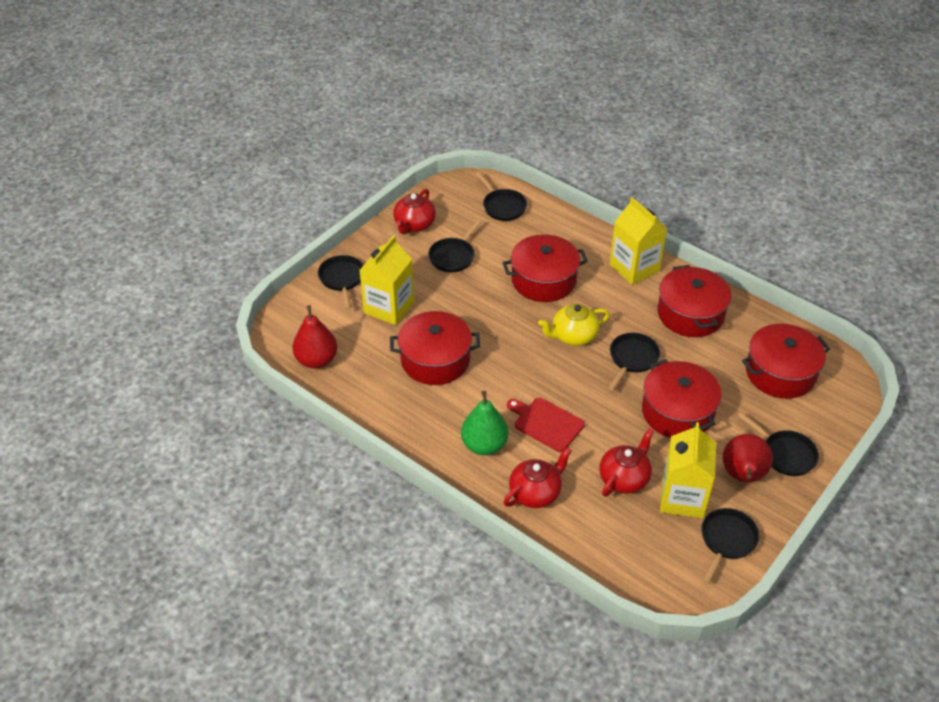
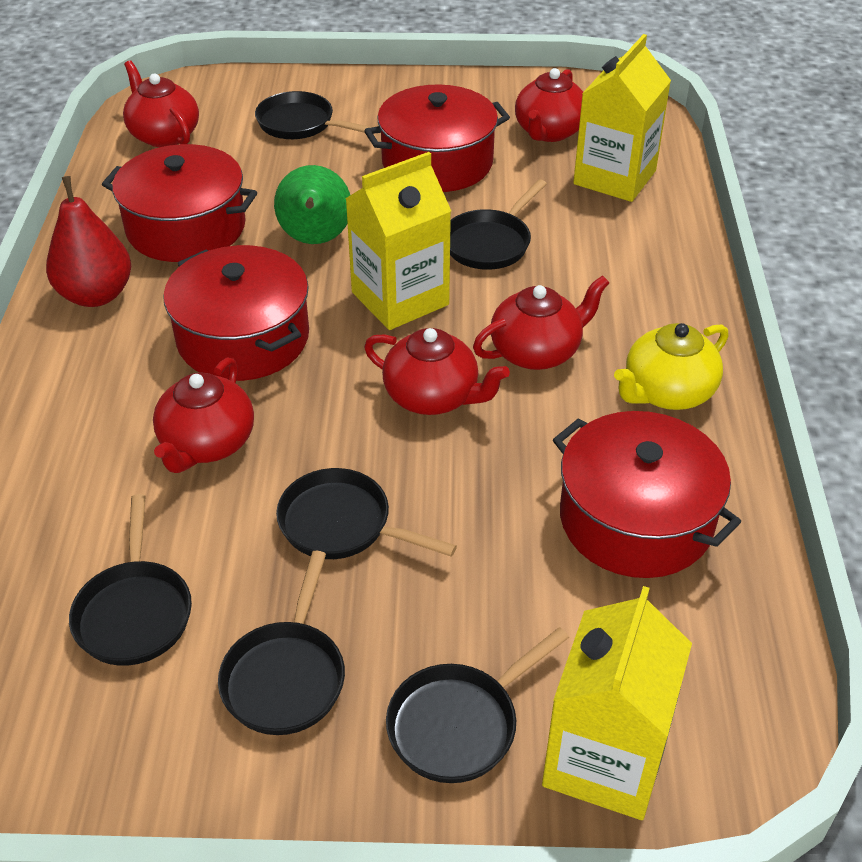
red cutting board: [507,398,585,452] = 1 -> none = 0
red pear: [292,305,337,369] [723,434,773,482] = 2 -> [46,176,131,307] = 1
red pot: [390,311,480,385] [502,234,588,302] [642,359,722,438] [658,265,731,337] [742,324,830,399] = 5 -> [102,144,257,262] [163,245,309,381] [364,84,510,192] [553,411,741,578] = 4
red teapot: [393,189,436,234] [504,447,572,508] [599,428,654,497] = 3 -> [123,60,199,147] [153,357,254,473] [364,328,510,415] [473,275,609,370] [515,68,583,142] = 5

